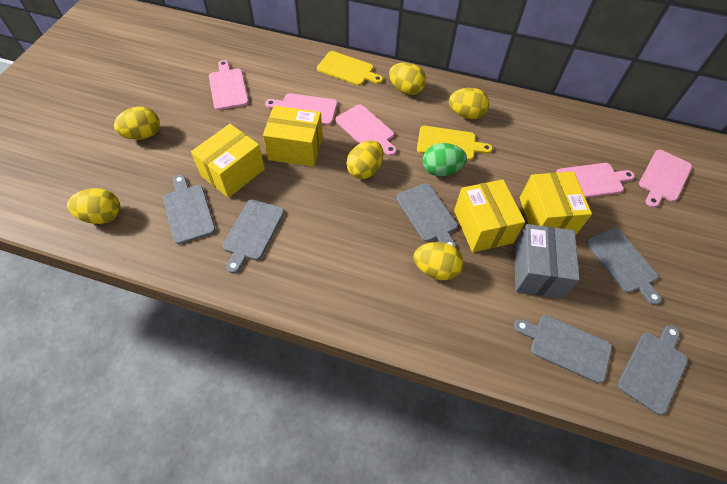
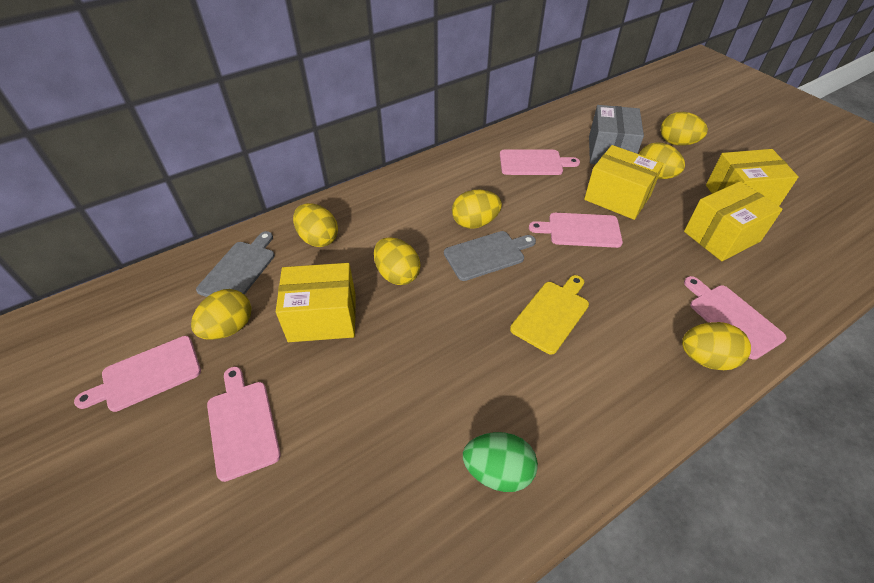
grey cutting board: [163,175,215,244] [223,199,284,274] [396,183,458,247] [514,315,612,384] [586,228,661,305] [617,325,688,415] = 6 -> [196,231,275,297] [444,231,536,281] = 2
yellow cutting board: [317,51,383,86] [417,126,493,160] = 2 -> [510,275,589,354] = 1
yellow egg: [67,188,120,224] [114,107,160,140] [346,140,383,179] [389,62,426,95] [414,242,464,280] [449,88,489,119] = 6 -> [191,289,251,340] [293,203,338,247] [374,237,420,285] [452,190,502,229] [639,143,685,179] [661,112,708,146] [682,322,751,370] = 7

